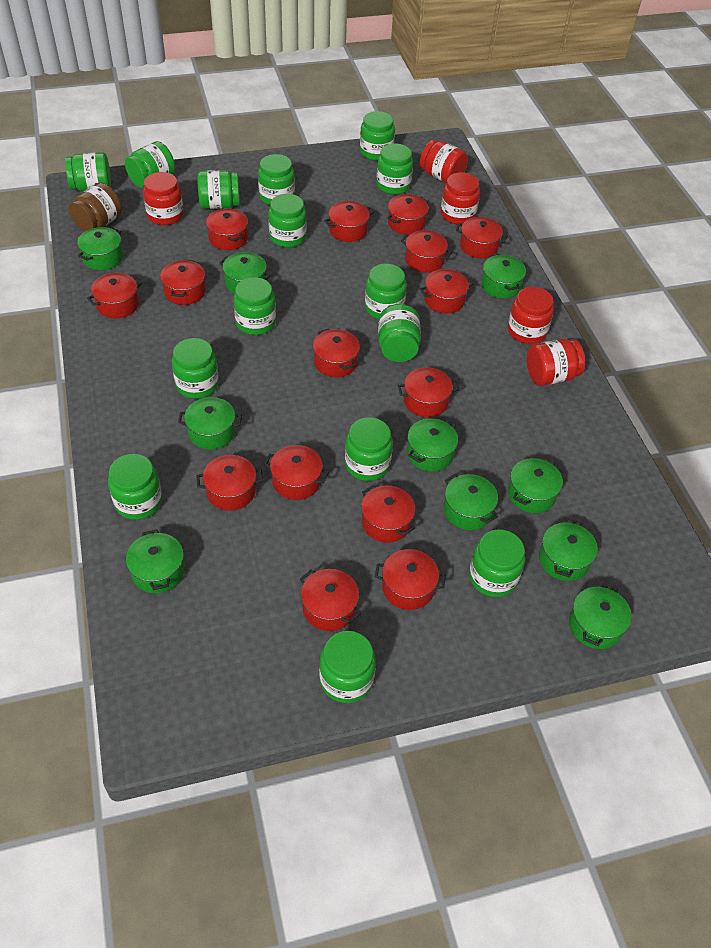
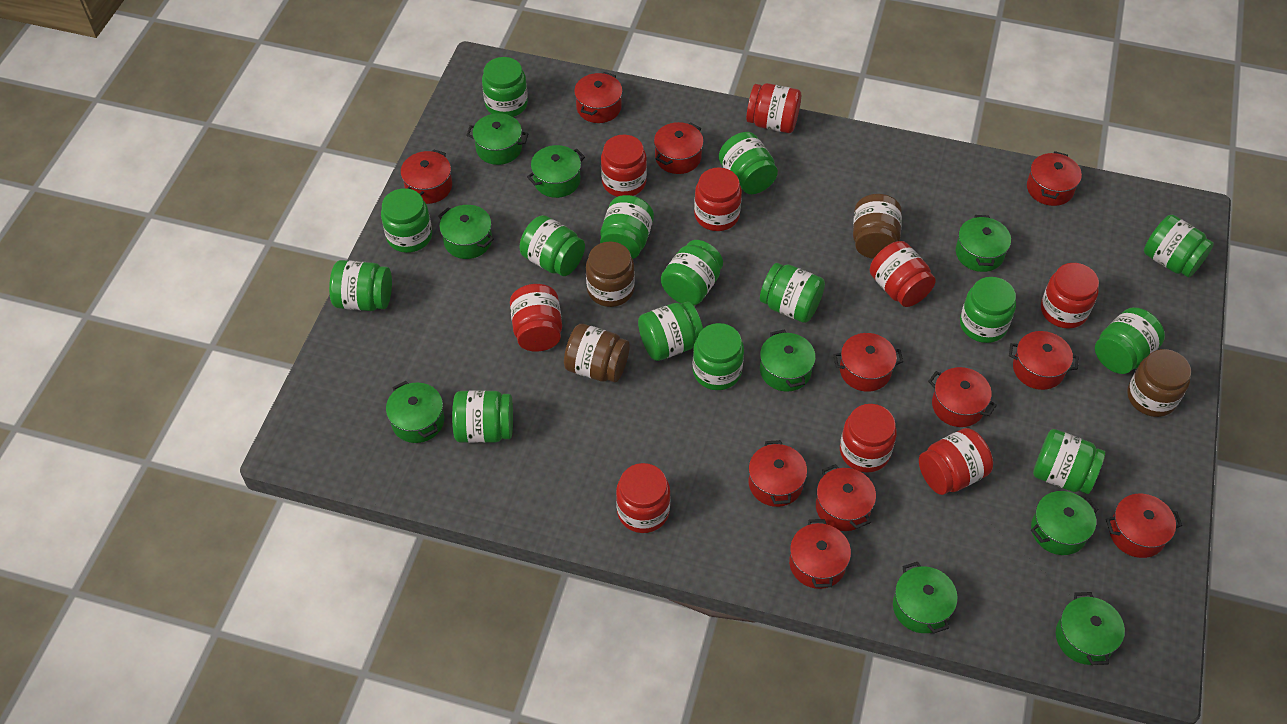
brown jar: [69,183,122,232] = 1 -> [564,324,630,382] [586,241,635,307] [853,194,902,259] [1127,349,1191,417] = 4
green pot: [77,227,123,270] [126,530,185,593] [178,397,242,450] [219,252,270,294] [407,419,458,472] [444,473,498,530] [481,254,526,298] [508,458,563,513] [539,519,598,581] [569,584,631,649] = 10 -> [386,381,444,443] [438,205,494,259] [466,113,529,165] [527,145,585,198] [760,330,816,392] [893,562,958,633] [956,215,1011,272] [1031,491,1099,555] [1056,592,1125,665] = 9
red jar: [143,172,184,225] [420,140,468,183] [441,172,480,225] [508,287,554,344] [527,339,585,386] = 5 -> [510,284,562,352] [601,135,647,197] [616,463,671,533] [694,167,742,231] [746,83,801,133] [840,404,897,473] [870,241,936,307] [919,428,993,495] [1041,263,1099,329] = 9
red pot: [87,273,142,318] [160,259,206,305] [197,455,263,510] [206,208,248,250] [264,445,329,500] [300,569,361,631] [313,328,360,377] [324,201,374,242] [361,485,415,543] [375,549,446,610] [387,194,429,235] [398,367,459,417] [401,230,452,273] [420,269,473,314] [456,217,508,258] = 15 -> [401,149,452,204] [574,72,623,123] [654,122,704,174] [749,440,807,507] [789,519,851,589] [816,464,876,531] [833,333,903,392] [928,367,997,427] [1009,331,1079,390] [1027,151,1082,206] [1106,494,1182,558] = 11

